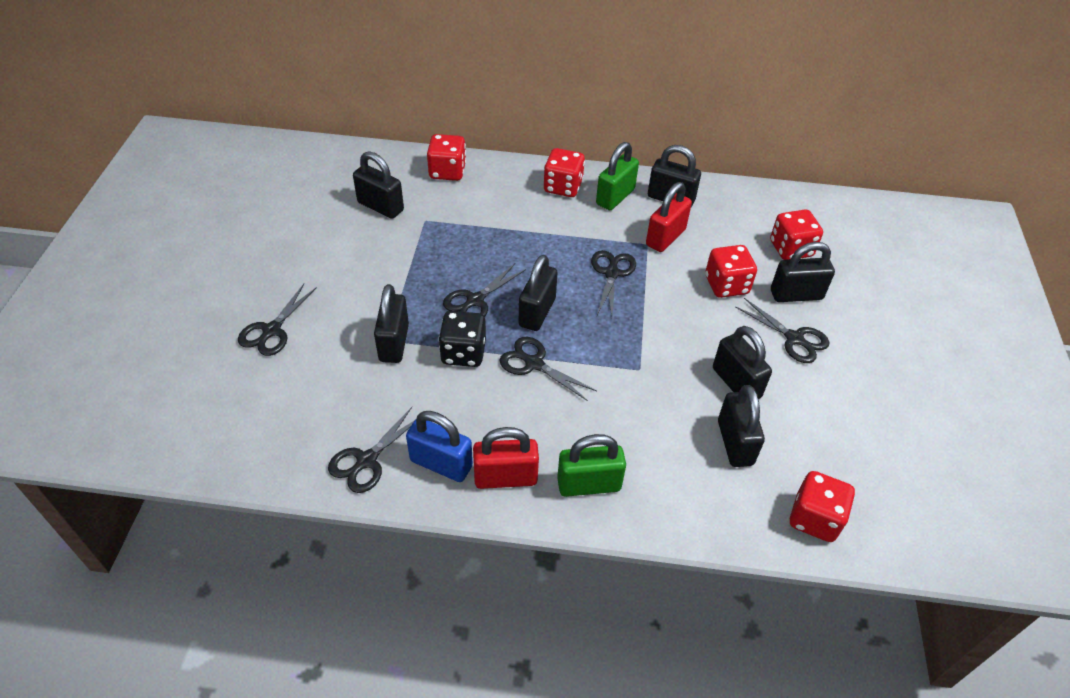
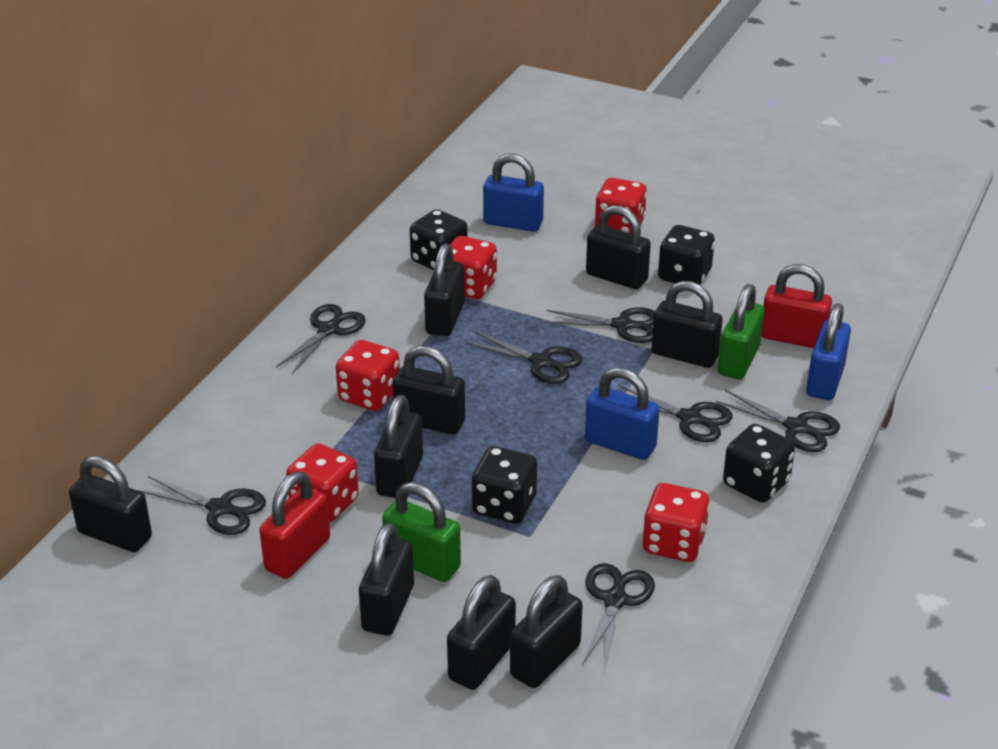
black dice: [438,311,486,367] = 1 -> [410,209,468,271] [472,446,537,523] [658,225,715,285] [723,424,795,503] = 4
black padlock: [353,151,404,219] [374,284,409,363] [519,255,558,331] [648,145,701,207] [713,326,772,399] [718,385,765,467] [771,242,835,302] = 7 -> [69,456,152,552] [359,522,414,636] [374,395,423,498] [393,346,465,434] [424,243,465,336] [447,575,516,690] [510,575,583,688] [586,205,651,289] [652,281,723,368] = 9
black scissors: [238,284,317,356] [328,407,415,493] [443,263,526,317] [499,337,597,401] [591,250,636,317] [735,298,829,363] = 6 -> [137,476,266,535] [276,304,366,374] [466,332,582,384] [544,307,655,343] [582,563,655,669] [618,384,733,442] [716,390,840,452] = 7
blue padlock: [406,411,473,482] = 1 -> [483,153,544,232] [585,367,660,460] [806,303,851,400] = 3

